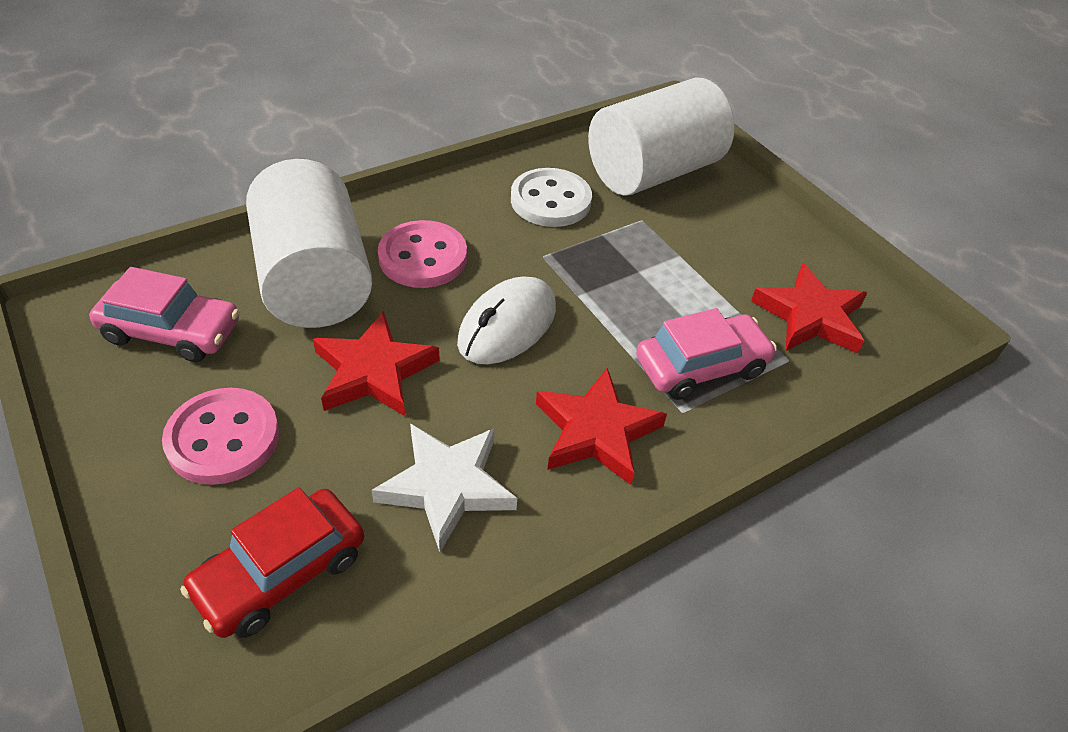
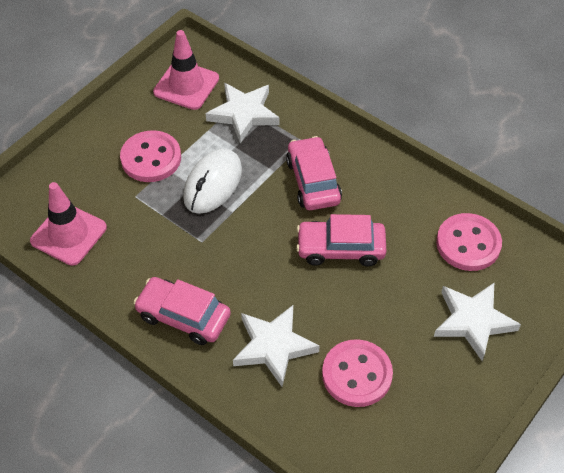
pink button: [162,388,279,485] [378,220,467,288] = 2 -> [120,130,181,182] [322,339,393,407] [436,213,502,271] = 3
pink car: [89,267,240,362] [636,308,777,400] = 2 -> [133,277,231,345] [286,136,342,210] [296,214,386,266] = 3
pink traffic cone: none = 0 -> [30,182,107,266] [153,30,219,110] = 2
red car: [180,487,364,638] = 1 -> none = 0
red star: [313,311,440,416] [536,368,667,485] [751,263,867,353] = 3 -> none = 0
white button: [511,168,592,227] = 1 -> none = 0
white cylinder: [246,159,372,328] [588,78,735,196] = 2 -> none = 0
white star: [371,423,517,552] = 1 -> [206,83,280,143] [233,305,320,387] [434,283,521,361] = 3

